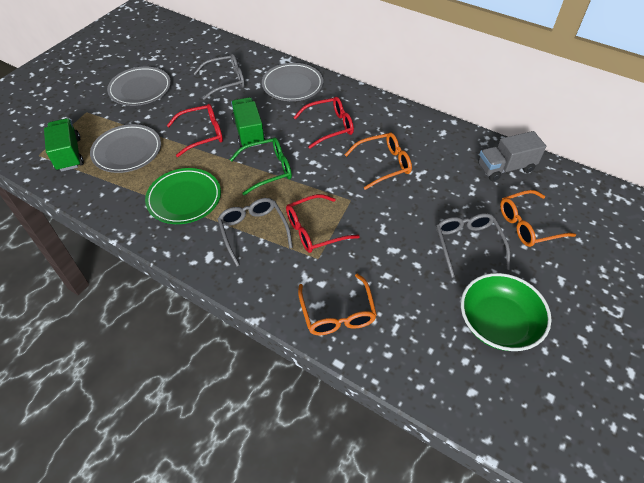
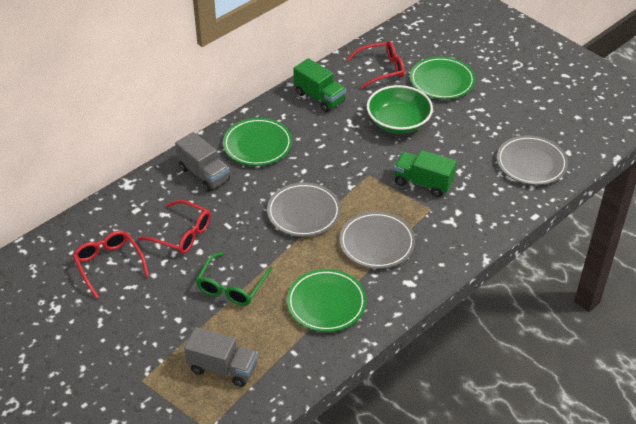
green plate: [145,168,221,224] = 1 -> [223,118,292,166] [287,269,366,332] [410,57,475,99] = 3
grey glasses: [194,54,245,100] [218,198,293,266] [436,213,510,278] = 3 -> none = 0
grey truck: [478,131,546,181] = 1 -> [175,132,230,192] [184,327,258,387] = 2
orange glasses: [298,273,377,335] [345,133,412,190] [500,190,576,247] = 3 -> none = 0

